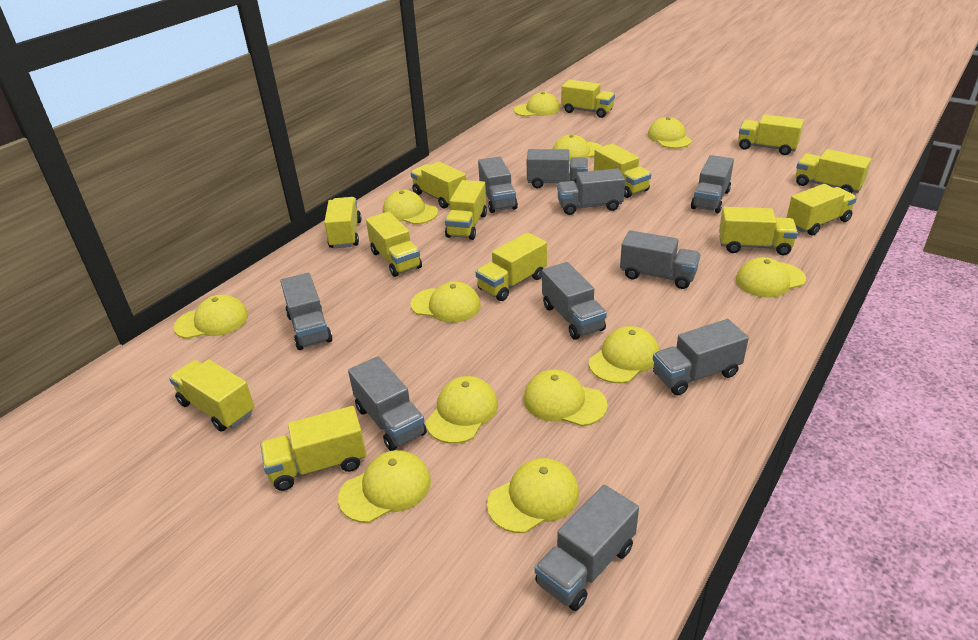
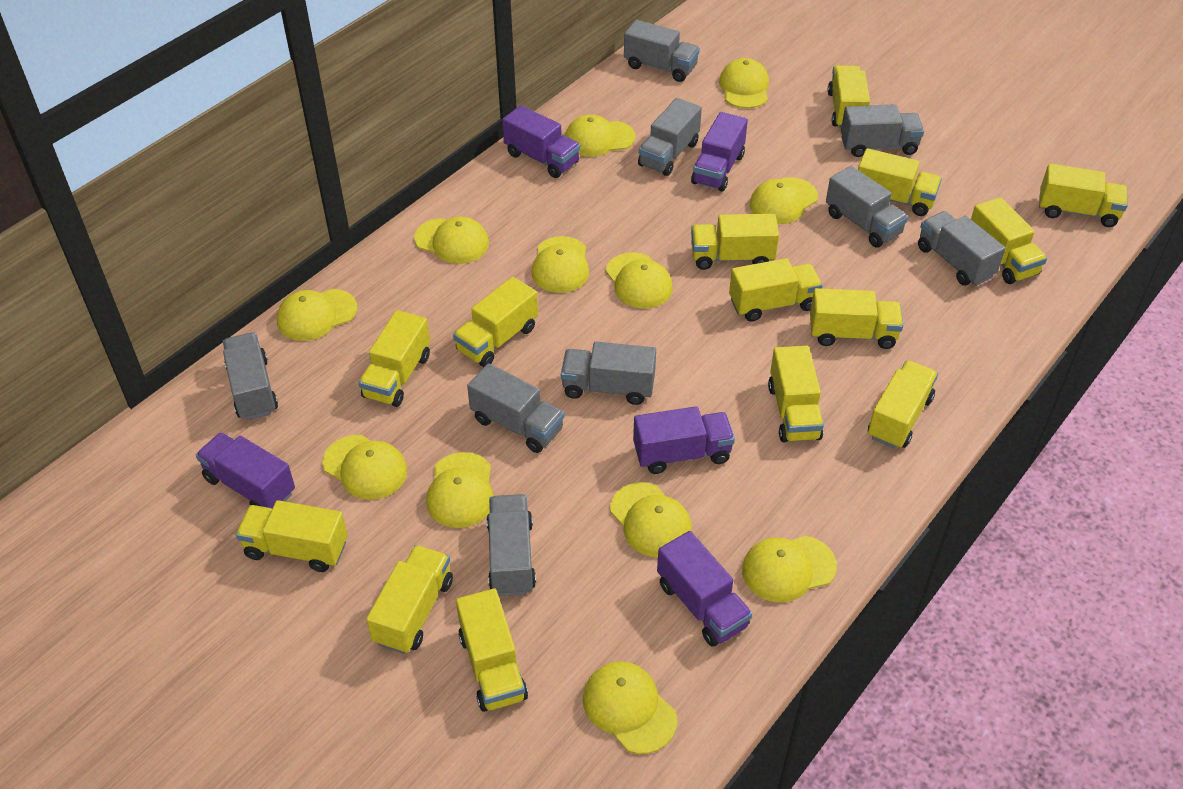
grey truck: [280,273,332,350] [348,356,427,451] [478,156,518,213] [527,149,588,189] [535,485,639,611] [542,262,607,340] [557,168,625,215] [620,230,701,289] [653,319,749,396] [691,155,734,213] = 10 -> [223,332,278,420] [467,363,564,453] [487,494,536,596] [561,342,656,405] [624,20,700,82] [638,98,702,176] [826,166,908,248] [841,104,924,157] [918,211,1005,286] = 9
purple truck: none = 0 -> [196,432,295,508] [502,105,580,178] [633,406,735,474] [657,531,752,647] [691,112,748,192] = 5
yellow truck: [169,360,255,431] [260,406,366,491] [324,197,362,248] [366,212,422,277] [411,161,466,209] [445,180,487,240] [476,232,547,301] [561,80,615,118] [594,144,651,198] [719,207,798,255] [738,114,804,155] [787,184,857,236] [796,149,871,193] = 13 -> [236,500,348,572] [358,310,430,407] [366,545,453,654] [453,277,538,367] [456,588,528,712] [691,214,779,270] [729,258,823,322] [768,346,824,442] [810,288,903,349] [828,65,870,129] [858,148,942,216] [868,360,938,449] [971,197,1047,284] [1039,163,1128,227] = 14

